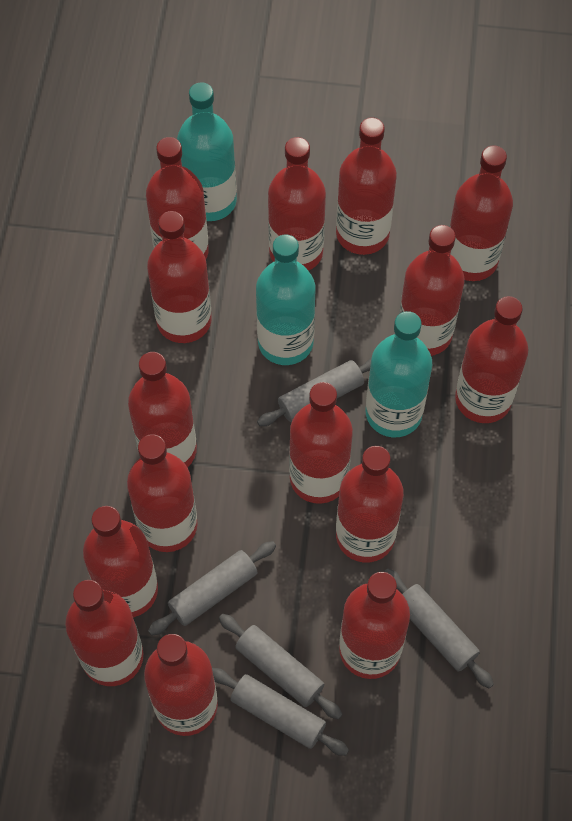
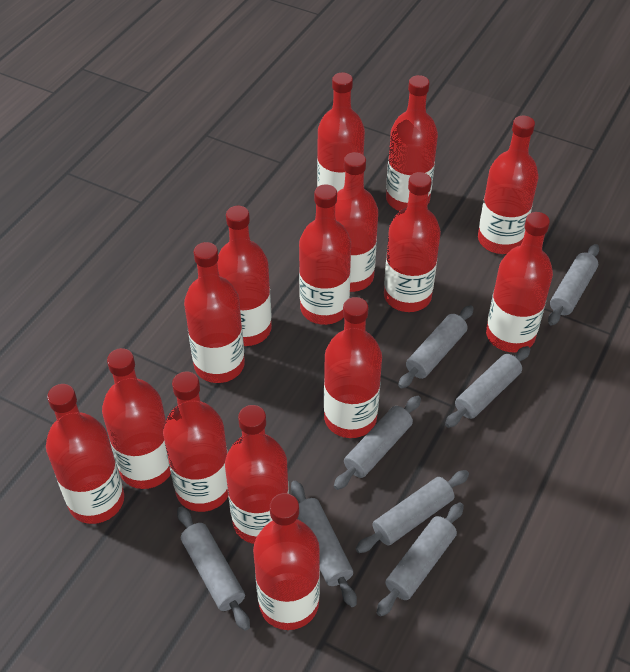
grey rolling pin: [148,541,276,636] [212,668,349,756] [219,614,343,719] [257,358,371,426] [384,568,494,689] = 5 -> [177,506,250,631] [291,481,357,607] [334,396,421,490] [355,470,469,553] [377,502,464,617] [398,305,474,389] [445,346,531,428] [548,244,599,326] = 8
turquoise bottle: [177,82,237,221] [256,234,315,365] [366,311,432,437] = 3 -> none = 0

